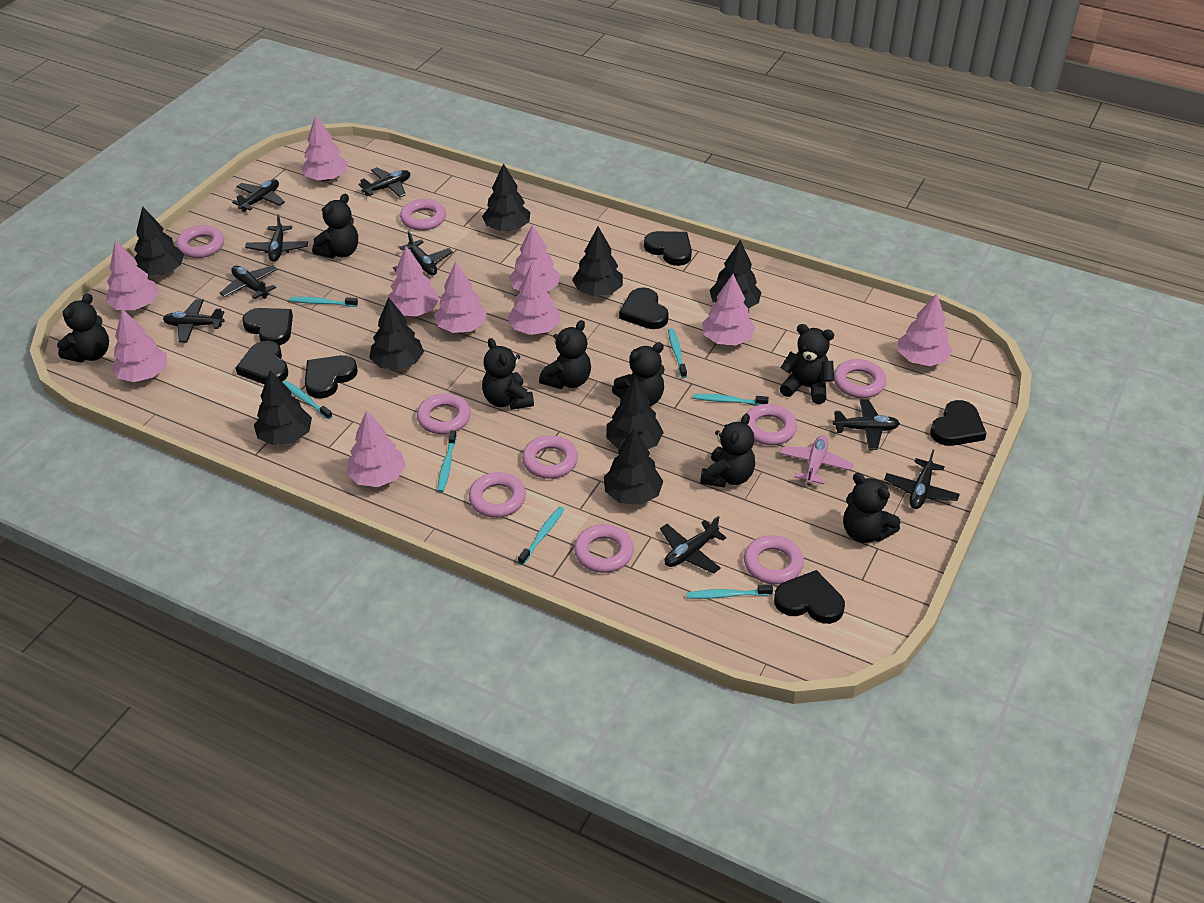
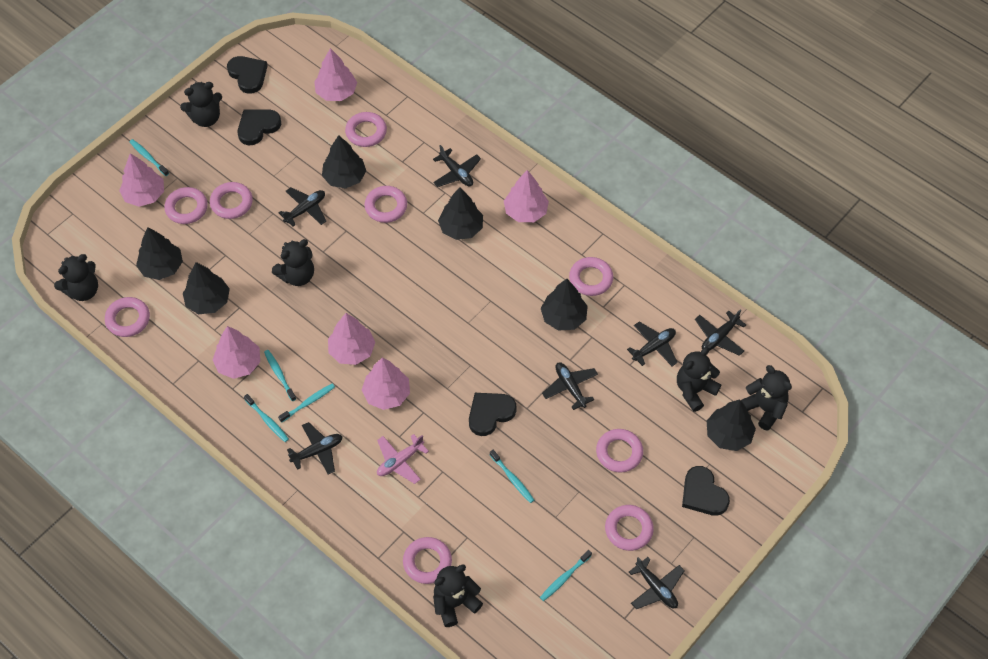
black heart: [235,340,288,384] [242,308,293,346] [305,355,358,399] [619,287,669,329] [644,231,692,266] [774,570,845,624] [930,400,987,446] = 7 -> [227,56,268,94] [238,110,281,145] [469,393,517,436] [682,466,730,516] = 4
black plane: [163,299,224,342] [220,265,278,299] [232,179,285,212] [245,214,308,262] [359,167,410,198] [393,231,453,275] [660,516,727,573] [833,399,900,450] [884,450,960,509] = 9 -> [279,187,326,227] [287,422,343,474] [433,145,481,187] [542,362,598,410] [627,321,678,366] [629,557,685,609] [695,309,746,356] = 7
black teddy bear: [57,293,109,363] [312,194,358,259] [482,338,534,410] [539,320,591,389] [612,342,665,406] [700,413,755,488] [780,324,834,404] [843,473,900,543] = 8 -> [54,254,98,301] [180,82,222,127] [272,239,314,286] [433,565,483,627] [677,347,721,412] [741,365,792,431] = 6
black tree: [134,206,184,276] [254,370,312,445] [369,297,424,370] [482,163,530,231] [572,227,623,296] [604,428,663,505] [606,377,664,449] [709,240,761,308] = 8 -> [136,227,183,280] [183,262,230,314] [322,135,366,188] [438,187,483,240] [541,279,588,331] [707,399,756,451] = 6
pink tree: [106,240,159,310] [111,309,167,382] [301,115,348,181] [346,410,406,487] [388,246,439,317] [434,262,487,333] [507,264,560,335] [509,224,560,292] [702,274,755,345] [898,293,953,366] = 10 -> [119,153,164,207] [213,326,260,379] [314,48,357,101] [328,313,375,365] [362,358,410,410] [504,170,549,222] = 6
turquoise toothbrush: [282,380,332,420] [289,297,358,307] [437,430,457,492] [518,507,564,565] [668,328,687,378] [686,585,773,599] [693,394,769,405] = 7 -> [129,139,169,176] [244,394,289,442] [264,350,296,401] [278,383,335,423] [490,450,534,503] [540,550,592,601] = 6

